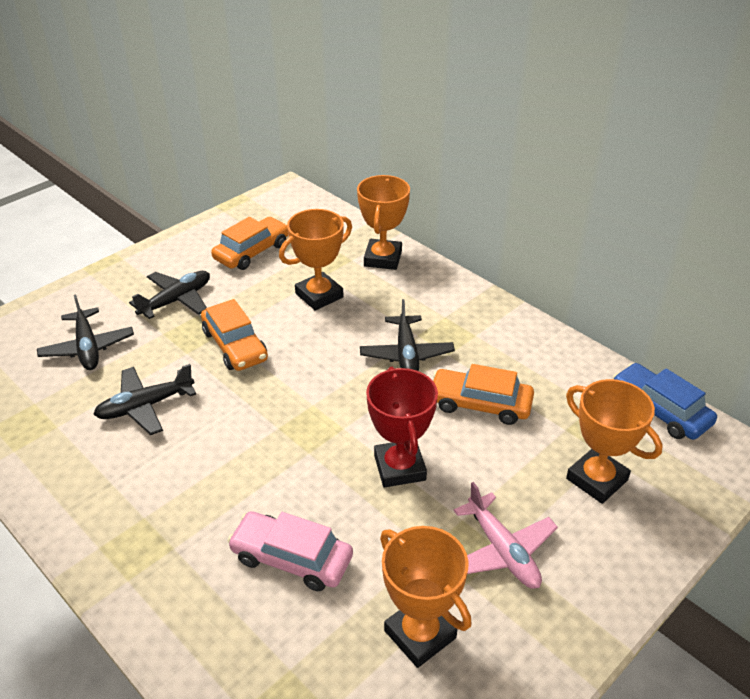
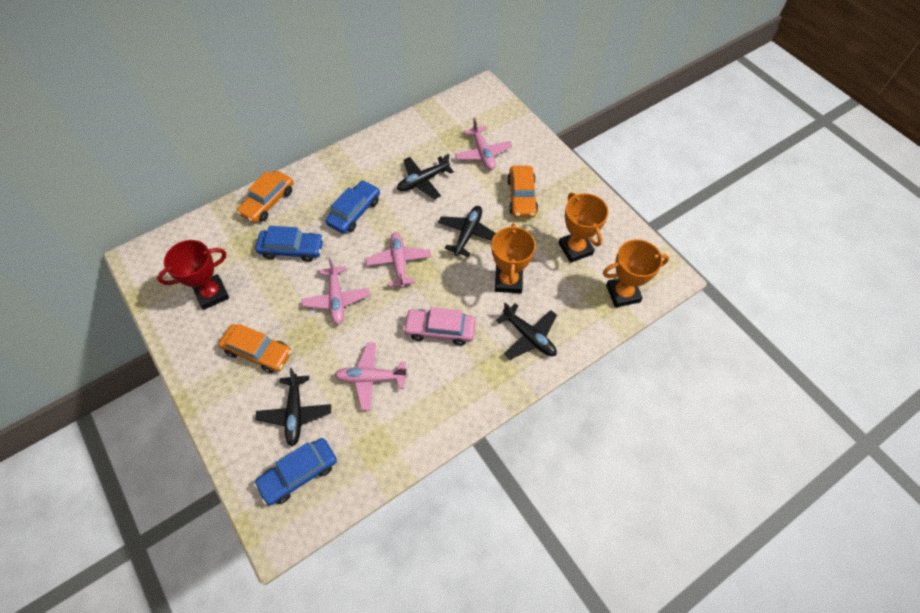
blue car: [613,363,717,440] = 1 -> [254,438,337,505] [255,226,324,262] [326,180,380,234] = 3
orange trophy: [279,209,352,310] [357,175,410,270] [380,526,472,668] [566,379,663,504] = 4 -> [491,223,536,293] [559,192,608,263] [603,239,669,308] = 3
pink plane: [454,482,558,589] = 1 -> [301,258,370,325] [334,343,408,410] [366,232,431,288] [455,118,512,170] = 4

